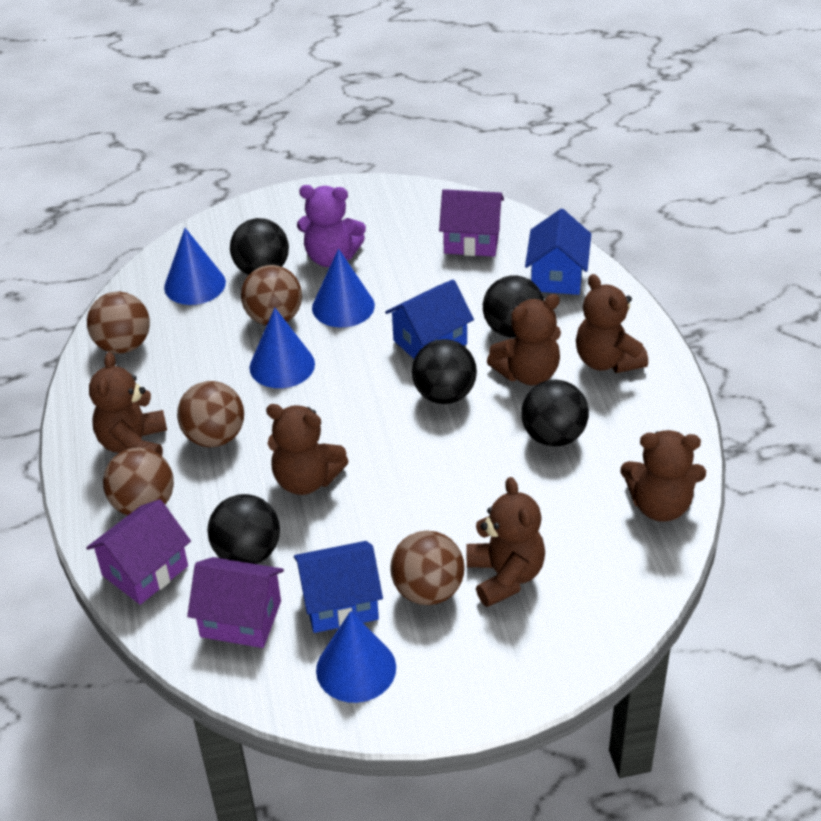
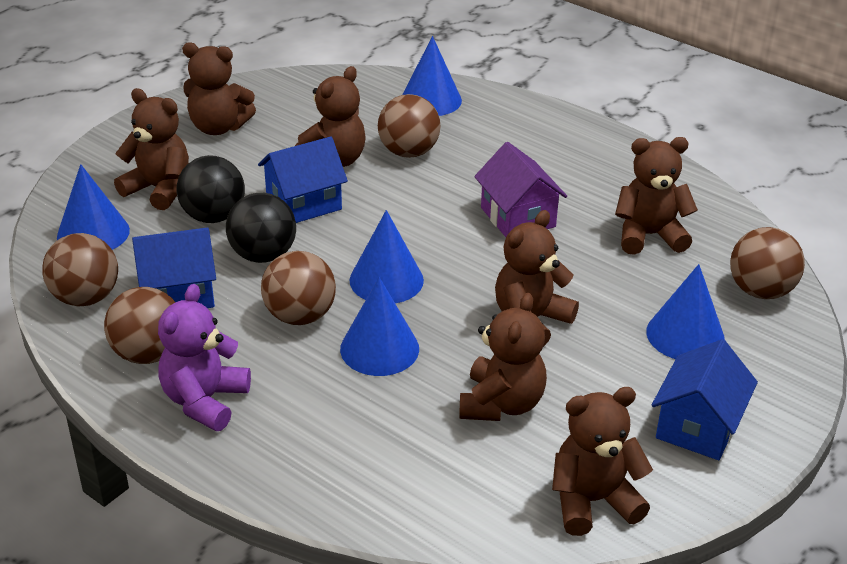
black ball: [207,494,280,564] [230,218,289,275] [412,339,477,404] [483,275,544,338] [521,380,589,447] = 5 -> [177,155,245,223] [226,193,296,263] = 2
blue cone: [164,228,226,305] [249,308,315,388] [312,249,375,327] [316,611,396,703] = 4 -> [57,164,130,250] [340,277,419,376] [350,210,424,303] [402,36,462,116] [646,264,725,359] = 5
brown teddy bear: [89,352,167,456] [266,404,349,495] [466,477,545,607] [487,294,561,385] [576,274,648,373] [620,430,706,522] = 6 -> [114,88,189,210] [182,42,256,135] [295,66,366,167] [459,293,547,421] [495,210,579,347] [552,387,653,536] [615,137,698,255] = 7
purple house: [86,499,191,605] [187,557,284,648] [439,189,504,257] = 3 -> [474,142,567,237] = 1

